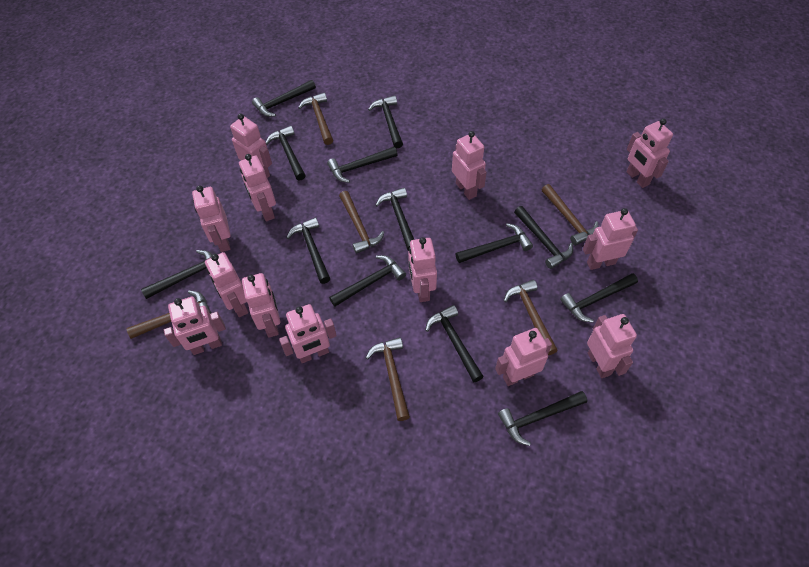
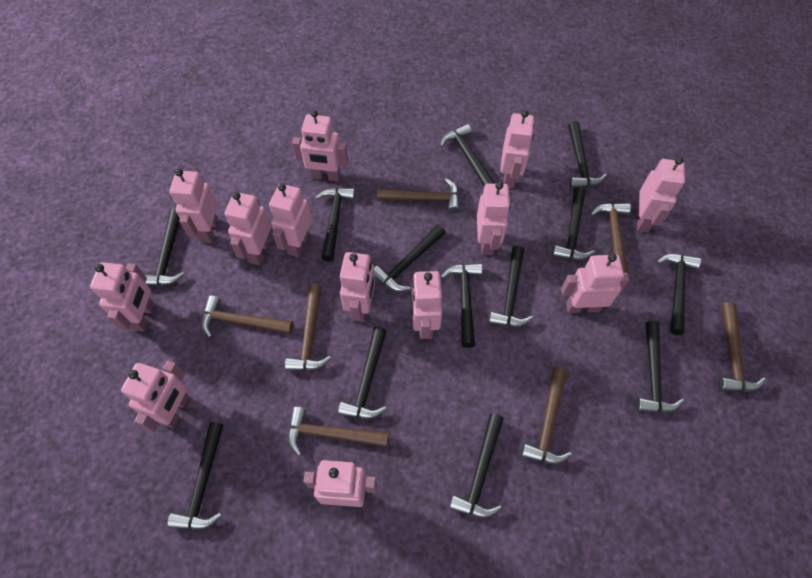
brown hammer: [126,291,211,339] [298,93,333,145] [339,191,384,254] [366,337,410,421] [504,280,558,355] [542,184,598,246] = 6 -> [201,295,293,338] [285,284,331,371] [288,407,389,456] [377,178,460,213] [521,367,572,464] [591,203,631,276] [718,302,766,392] = 7

